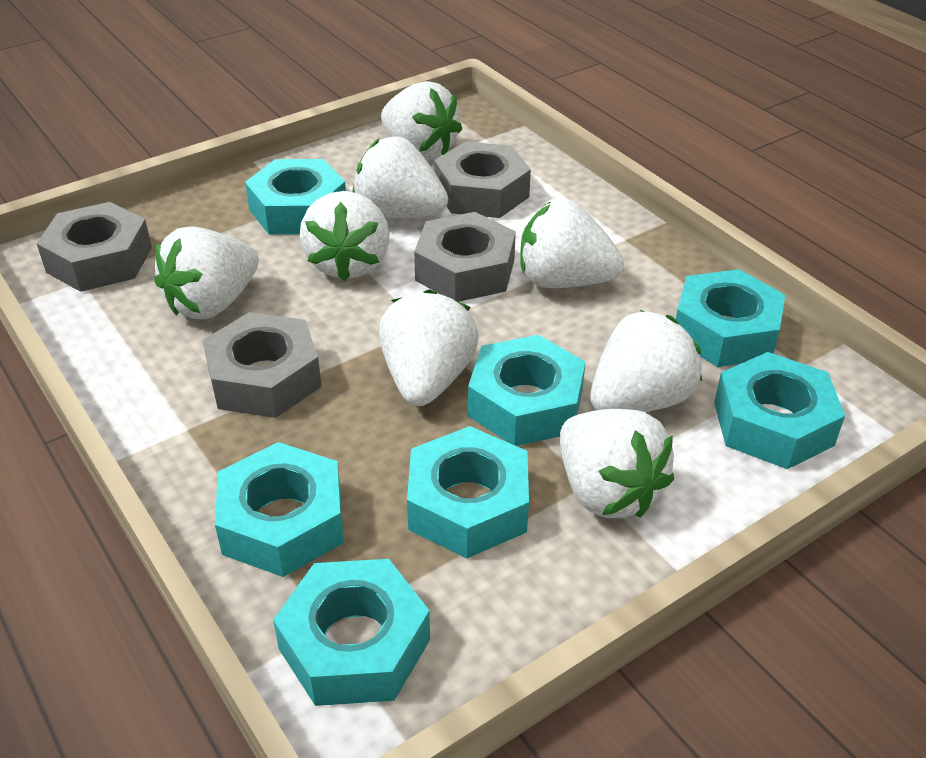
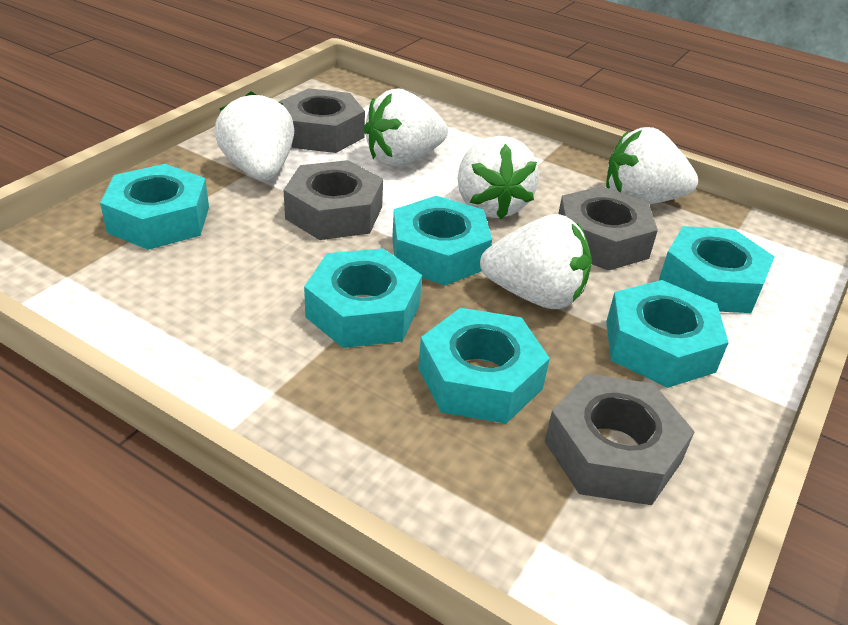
turquoise nut: [215,442,344,577] [245,159,346,235] [273,559,430,706] [407,426,529,558] [468,335,585,446] [676,269,785,367] [714,352,845,469] = 7 -> [100,164,209,250] [304,248,422,348] [392,196,492,286] [418,308,550,424] [606,280,729,388] [659,226,775,313] = 6
white strawberry: [154,226,259,319] [300,191,390,281] [353,136,448,218] [379,289,479,406] [381,81,462,161] [521,200,624,288] [560,409,674,518] [590,310,702,412] = 8 -> [214,92,294,181] [363,89,448,166] [458,136,539,219] [480,214,592,309] [606,127,698,204] = 5

